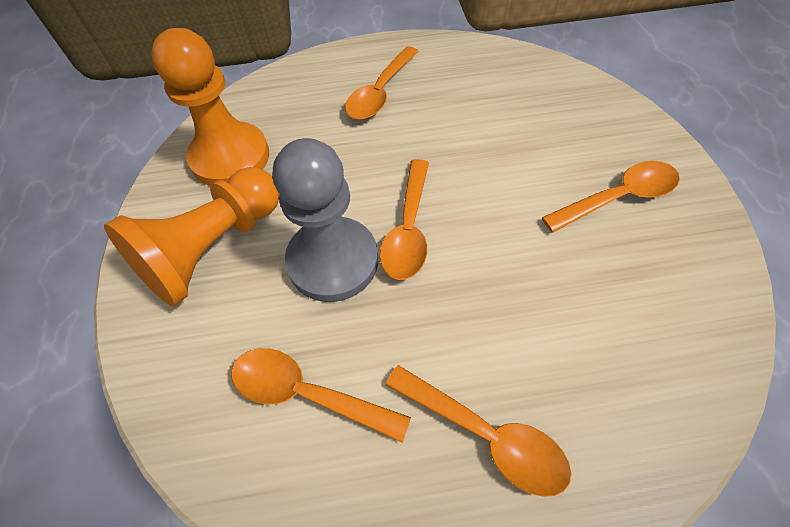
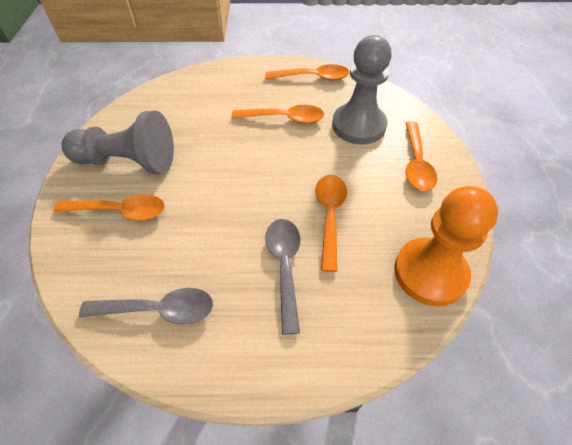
grey pawn: [273,138,378,302] = 1 -> [61,111,174,174] [332,35,392,144] = 2
grey spoon: none = 0 -> [79,288,213,324] [265,219,300,335] = 2
orange pawn: [104,167,279,307] [151,28,269,186] = 2 -> [394,186,498,306] = 1

